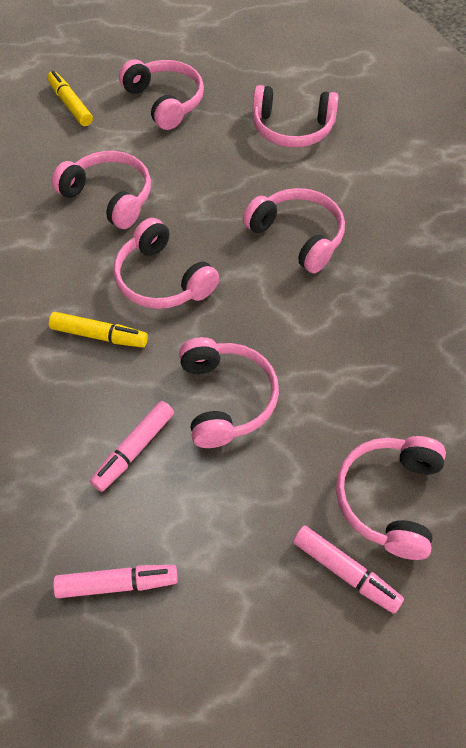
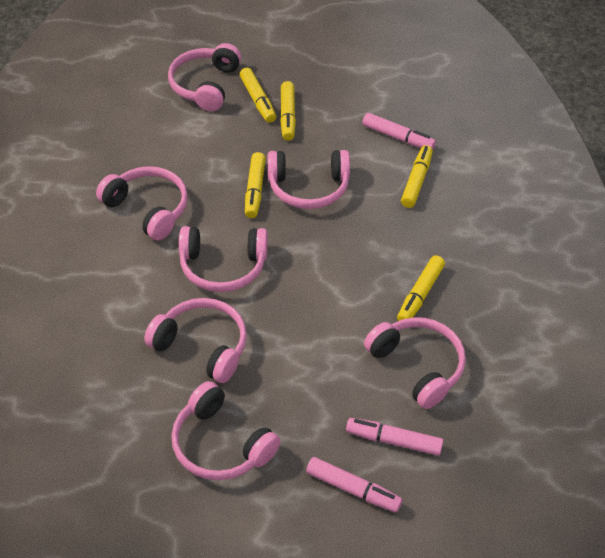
yellow marker: [47,71,93,126] [49,312,148,348] = 2 -> [240,68,276,123] [245,152,266,218] [280,81,296,141] [397,255,445,321] [401,145,433,208] = 5

